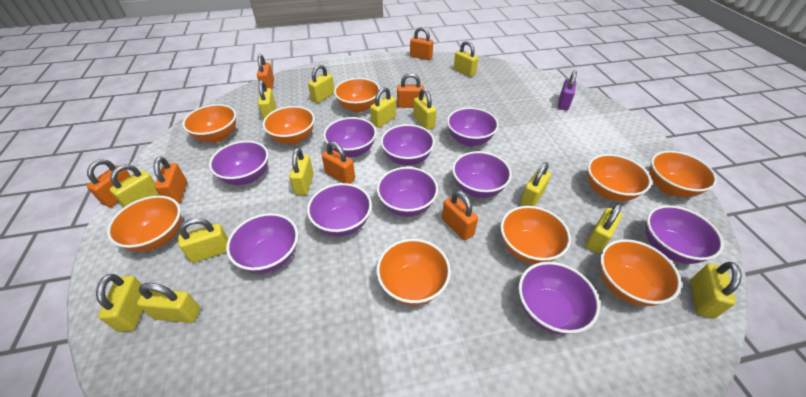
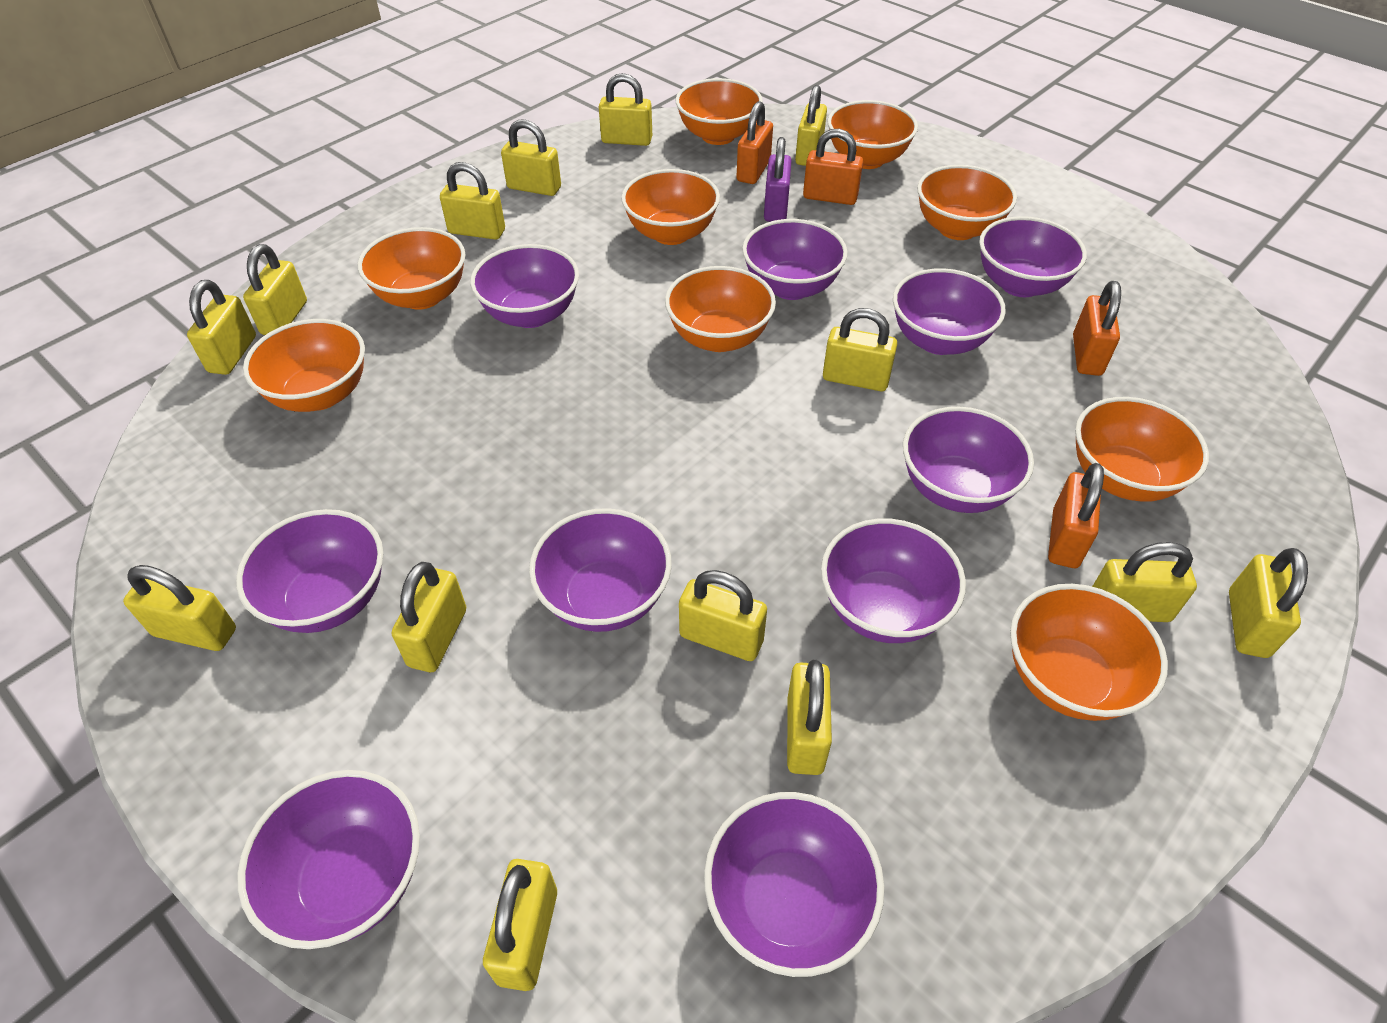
orange padlock: [87,159,131,207] [153,157,187,204] [257,54,274,90] [322,141,355,184] [397,73,424,108] [410,27,433,60] [442,191,478,240] = 7 -> [737,101,773,184] [803,129,863,205] [1048,463,1104,568] [1073,281,1121,376] = 4
yellow padlock: [96,274,143,332] [110,164,159,207] [137,283,200,323] [178,218,228,263] [258,80,276,120] [289,148,314,195] [308,64,334,103] [370,87,396,128] [413,88,437,130] [454,41,478,77] [520,162,551,206] [585,203,622,254] [690,262,742,319] = 13 -> [123,565,236,651] [187,280,256,375] [243,244,307,335] [392,562,466,672] [440,162,505,240] [483,859,557,991] [501,119,561,196] [599,73,652,146] [679,570,767,661] [787,660,832,775] [795,85,827,166] [823,308,897,391] [1092,542,1197,622] [1229,548,1308,658] = 14

